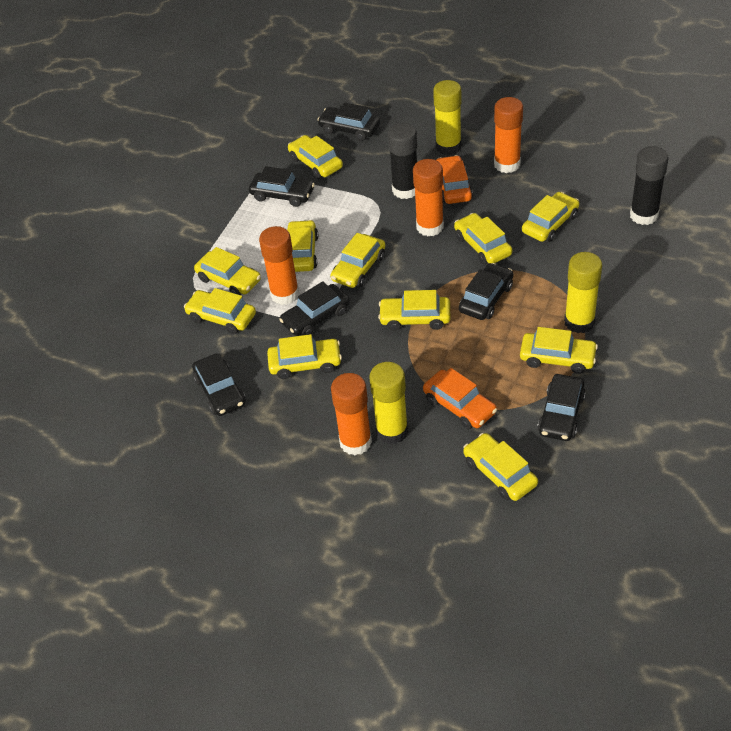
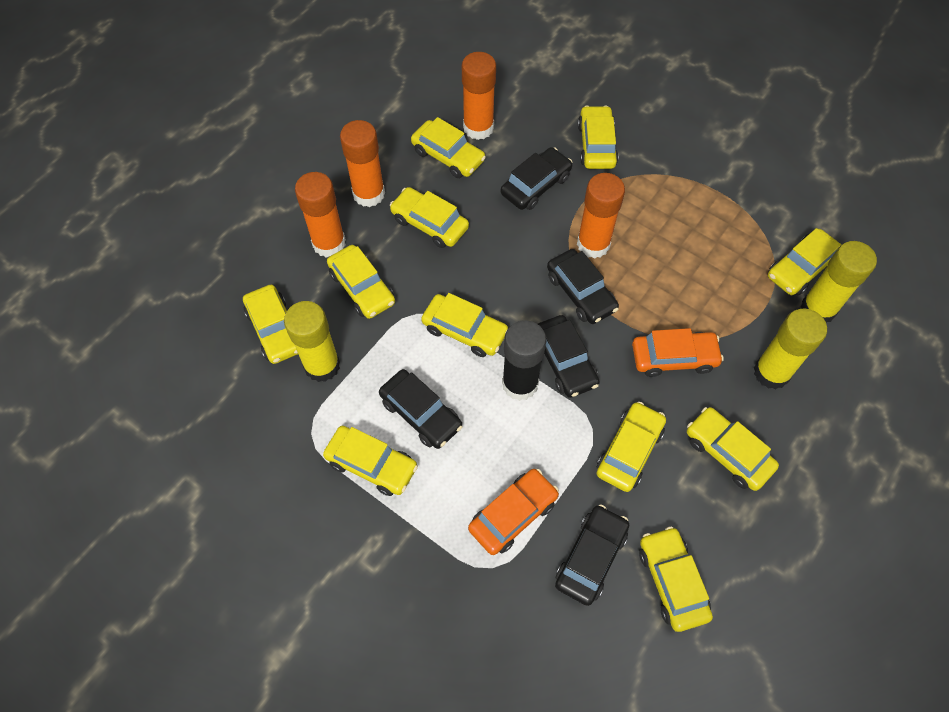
black car: [192,353,246,416] [249,166,315,207] [279,281,350,336] [318,103,380,141] [459,263,513,320] [537,374,586,441] = 6 -> [379,369,462,449] [501,147,572,210] [538,315,600,398] [547,249,619,324] [555,504,629,606] = 5
black glue stick: [388,123,417,199] [630,146,668,225] = 2 -> [502,320,546,401] = 1

